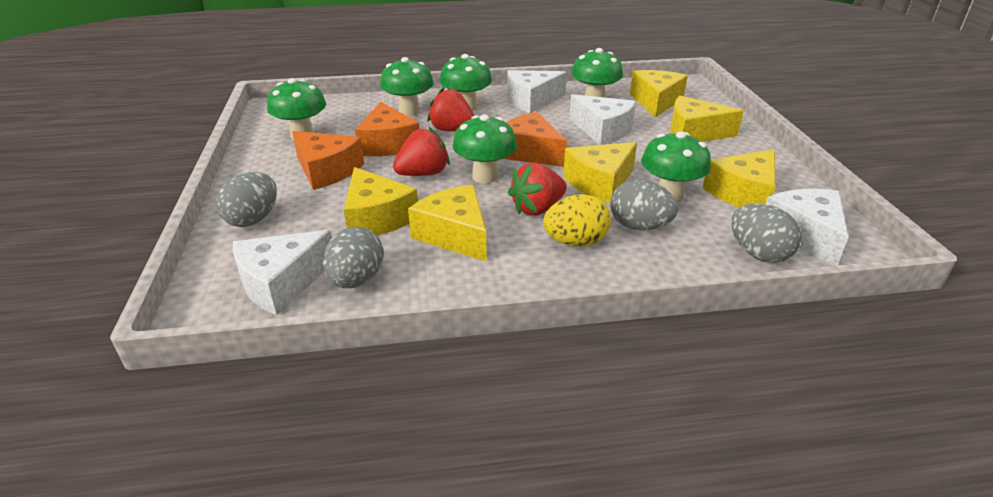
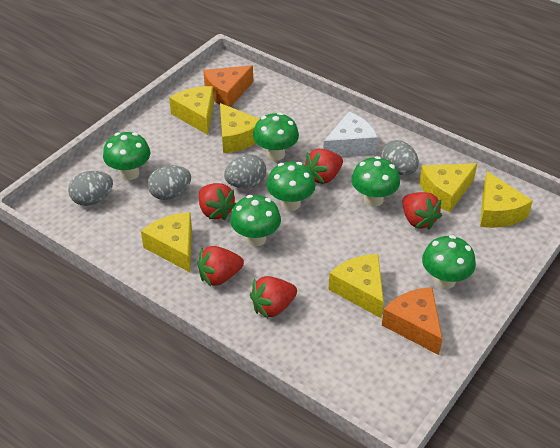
orange cheese: [292,131,364,190] [355,102,419,156] [504,112,567,167] = 3 -> [203,65,253,107] [382,287,442,355] = 2
red strawberry: [393,127,450,176] [427,87,475,131] [508,163,567,215] = 3 -> [198,246,244,286] [199,183,236,220] [250,276,297,318] [305,149,343,184] [402,192,442,230] = 5
white cheese: [233,230,332,315] [507,70,567,113] [569,94,636,145] [766,189,848,266] = 4 -> [323,112,378,156] = 1
yellow egg: [543,194,611,247] = 1 -> none = 0

